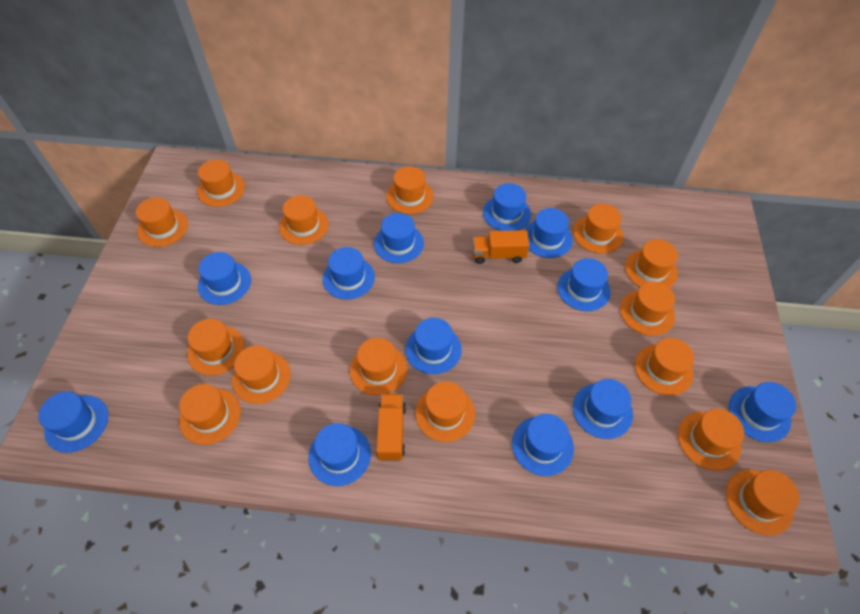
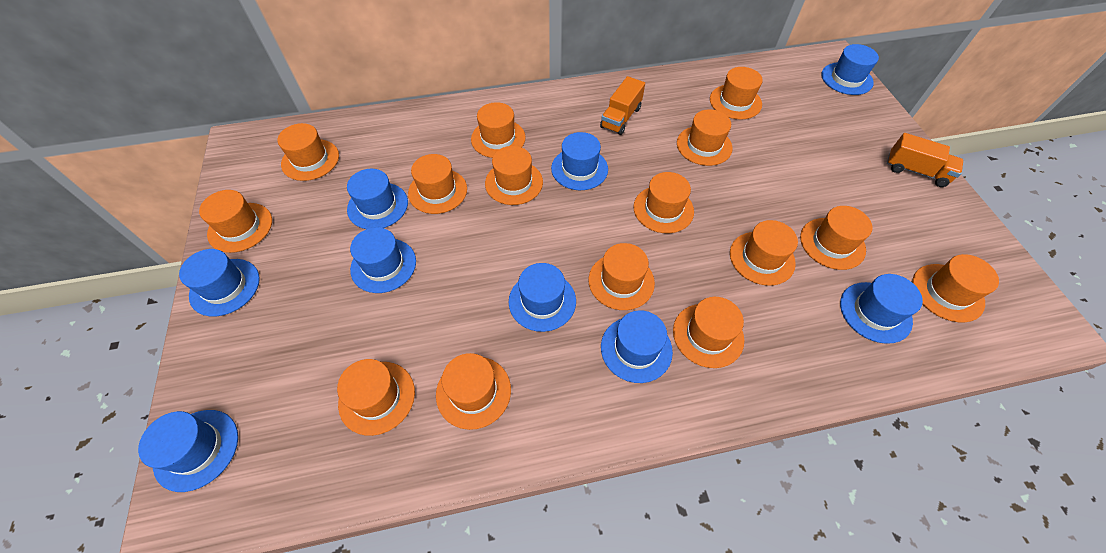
blue hat: [38,391,108,453] [198,252,251,305] [308,423,371,486] [322,247,375,299] [374,213,424,263] [405,318,462,374] [483,183,531,231] [512,414,574,476] [524,208,573,258] [557,258,611,311] [573,379,633,439] [729,382,796,442] = 12 -> [138,410,238,492] [179,249,260,317] [347,169,408,229] [350,227,416,293] [509,263,576,332] [551,132,608,190] [601,310,673,383] [821,44,879,95] [840,274,923,344] = 9

